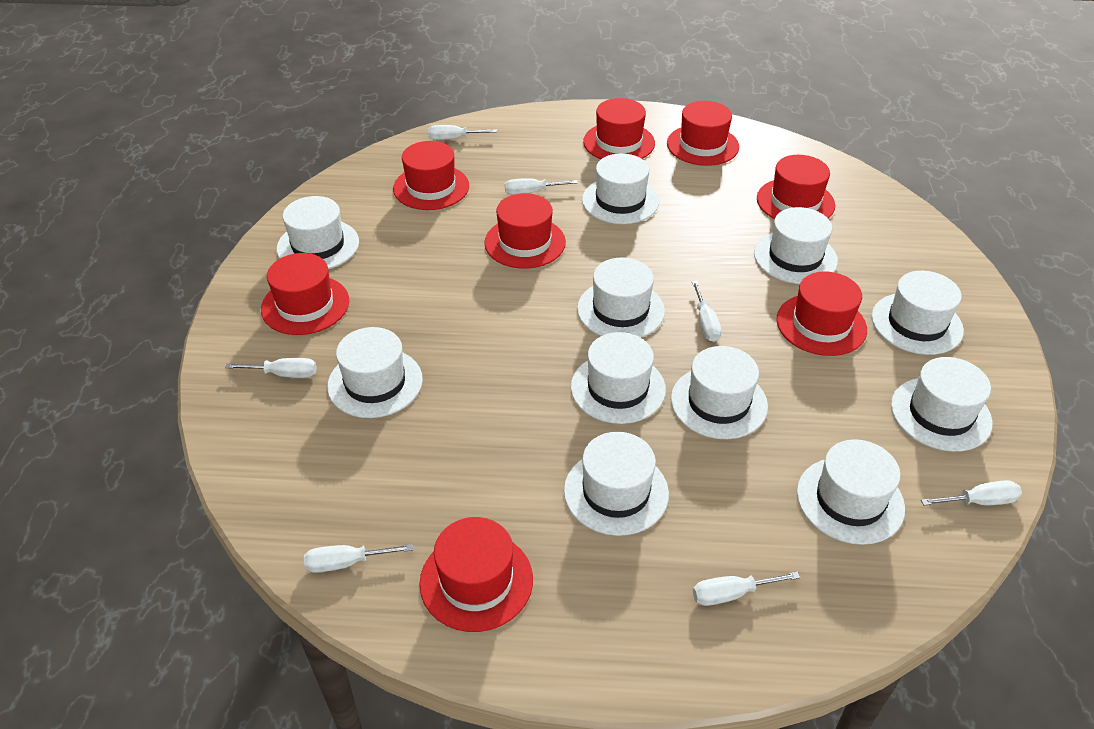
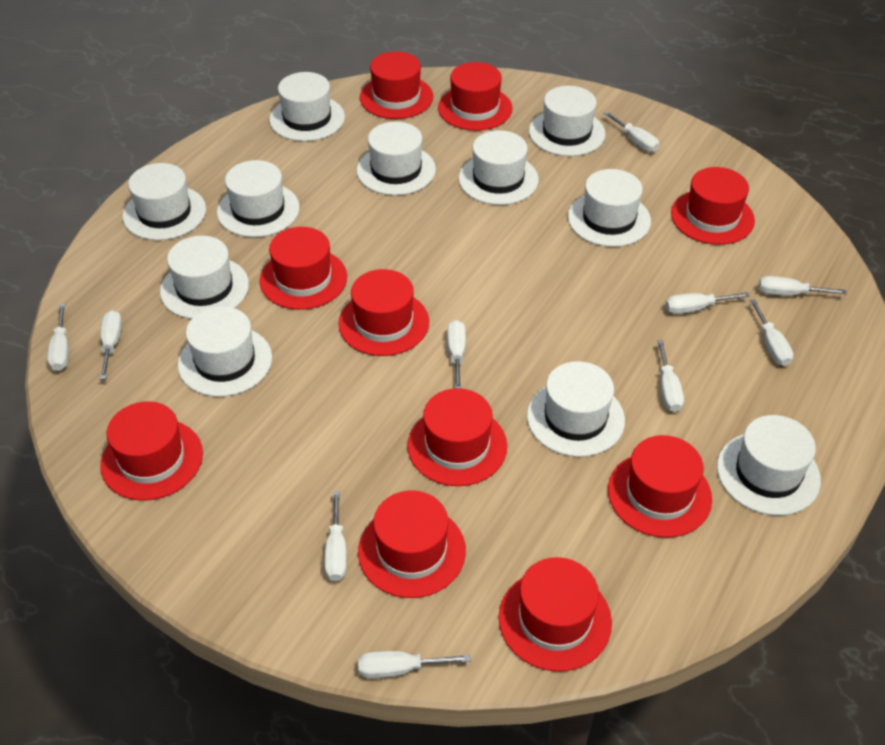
red hat: [261,253,349,335] [393,141,469,210] [420,517,533,632] [484,193,566,269] [583,98,655,159] [667,101,739,166] [757,155,835,219] [776,272,867,356] = 8 -> [100,401,203,501] [259,227,347,310] [338,269,429,356] [358,491,466,598] [360,51,433,119] [407,388,507,486] [438,62,513,131] [499,557,612,672] [608,435,712,538] [671,167,755,245] = 10
white screwdriver: [225,358,317,378] [304,544,413,573] [428,125,497,140] [505,178,578,195] [692,281,722,342] [693,572,800,606] [921,480,1022,506] = 7 -> [47,304,69,371] [100,310,122,380] [325,491,347,581] [358,651,471,678] [447,320,466,389] [604,111,659,152] [657,340,684,412] [665,292,750,314] [750,299,793,366] [759,276,847,296] = 10

